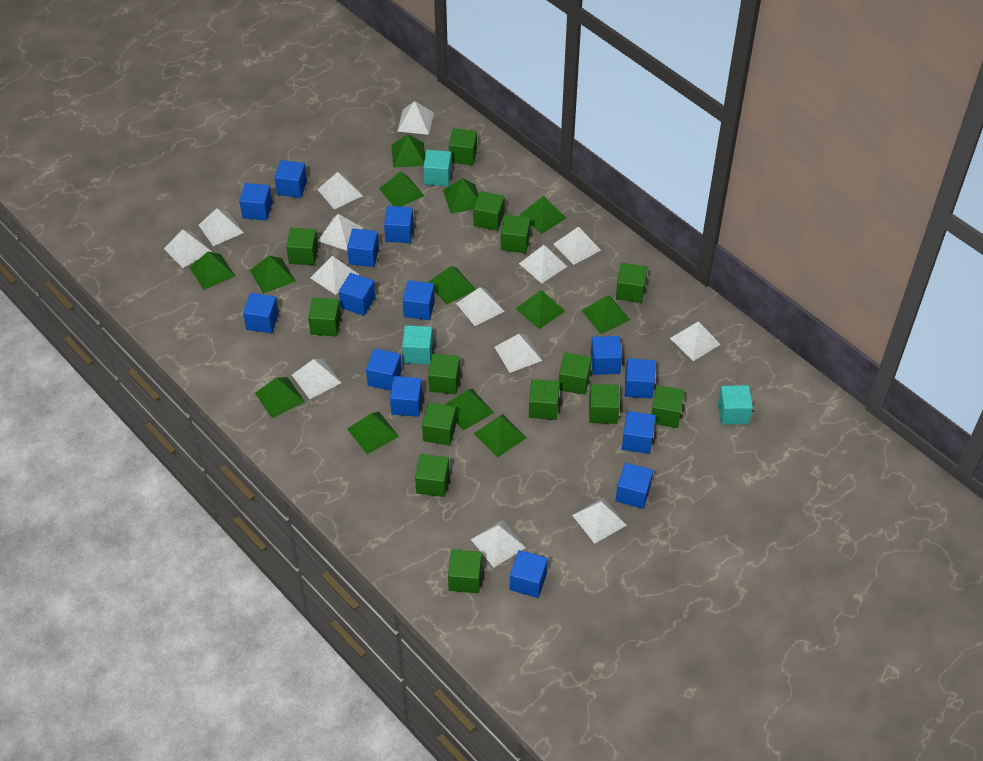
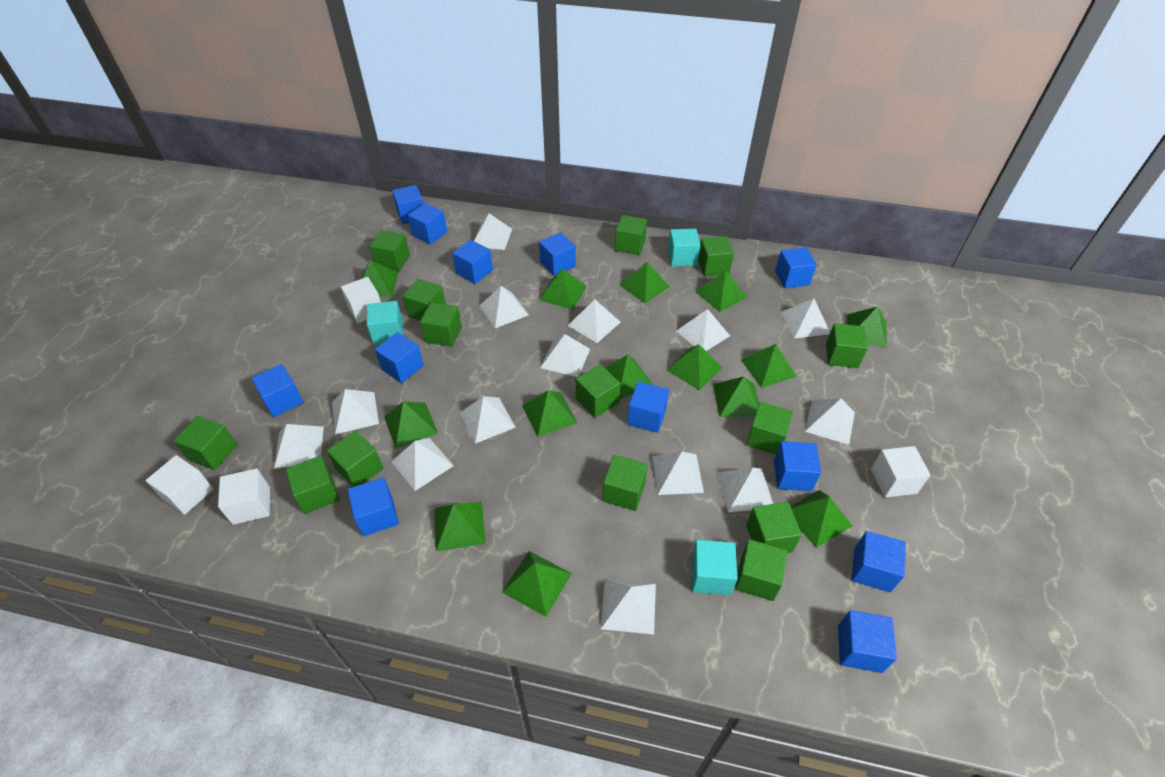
blue cube: [239,183,272,221] [243,293,279,333] [274,160,307,198] [339,273,376,316] [347,228,379,267] [366,348,402,391] [384,206,414,243] [390,376,423,417] [403,280,435,320] [510,550,548,598] [591,336,622,375] [616,463,653,509] [622,411,655,454] [625,358,655,399] = 14 -> [251,364,304,417] [348,477,399,536] [374,332,424,383] [392,185,423,224] [407,203,447,244] [452,240,493,284] [539,232,576,276] [627,381,669,433] [774,441,821,491] [775,247,817,288] [838,610,897,673] [852,531,906,592] = 12
green pyramid: [189,252,235,290] [250,255,295,294] [255,377,305,418] [348,411,399,454] [379,172,424,207] [392,134,425,168] [428,266,476,305] [443,178,479,214] [444,389,494,431] [474,414,527,458] [515,290,565,329] [519,196,566,234] [581,295,630,334] = 13 -> [361,260,398,297] [384,401,438,449] [434,501,486,551] [502,551,572,617] [522,390,577,437] [539,269,587,310] [605,354,653,399] [619,262,670,303] [667,345,722,390] [695,270,747,312] [713,376,759,417] [741,344,797,388] [791,490,852,548] [847,306,886,348] = 14
white cube: none = 0 -> [146,455,213,515] [218,468,270,525] [341,277,381,323] [871,446,930,498] = 4

